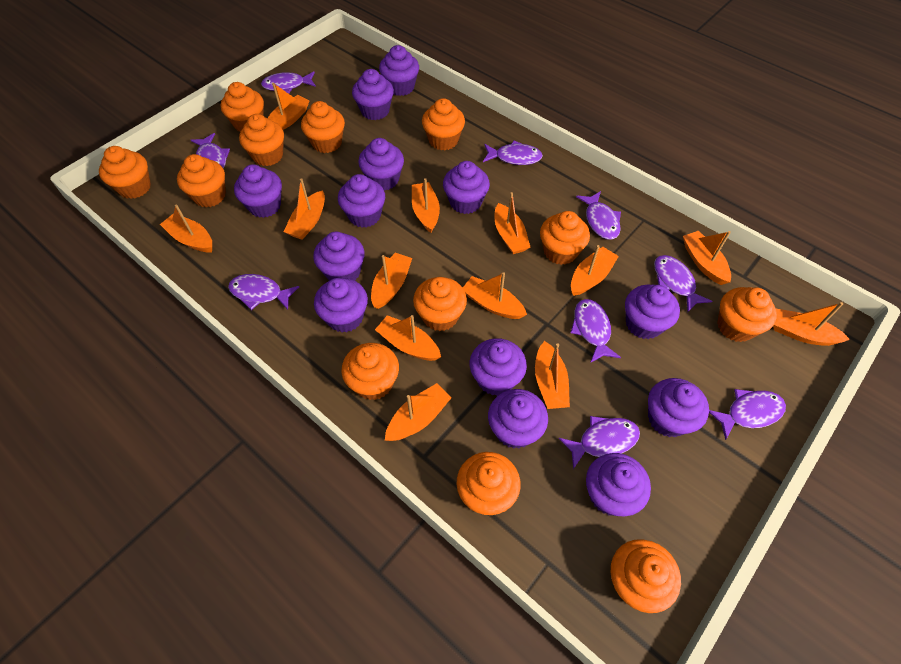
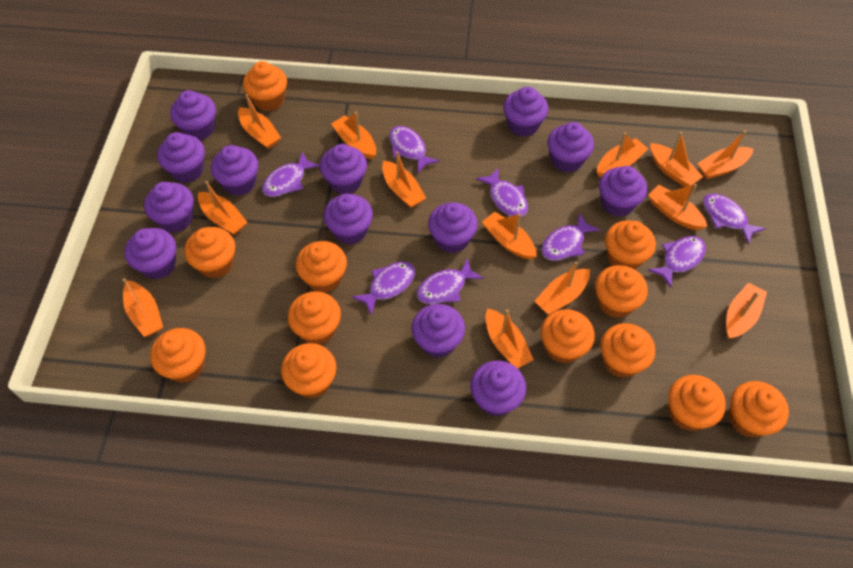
purple fish: [191,133,230,169] [228,274,299,310] [261,71,316,94] [483,141,543,165] [559,416,640,469] [571,299,621,363] [576,191,621,239] [654,255,712,312] [709,389,786,440] = 9 -> [262,152,320,197] [352,262,415,316] [389,126,440,173] [417,258,484,304] [476,168,528,217] [541,213,600,261] [648,236,706,288] [703,194,766,244] = 8

